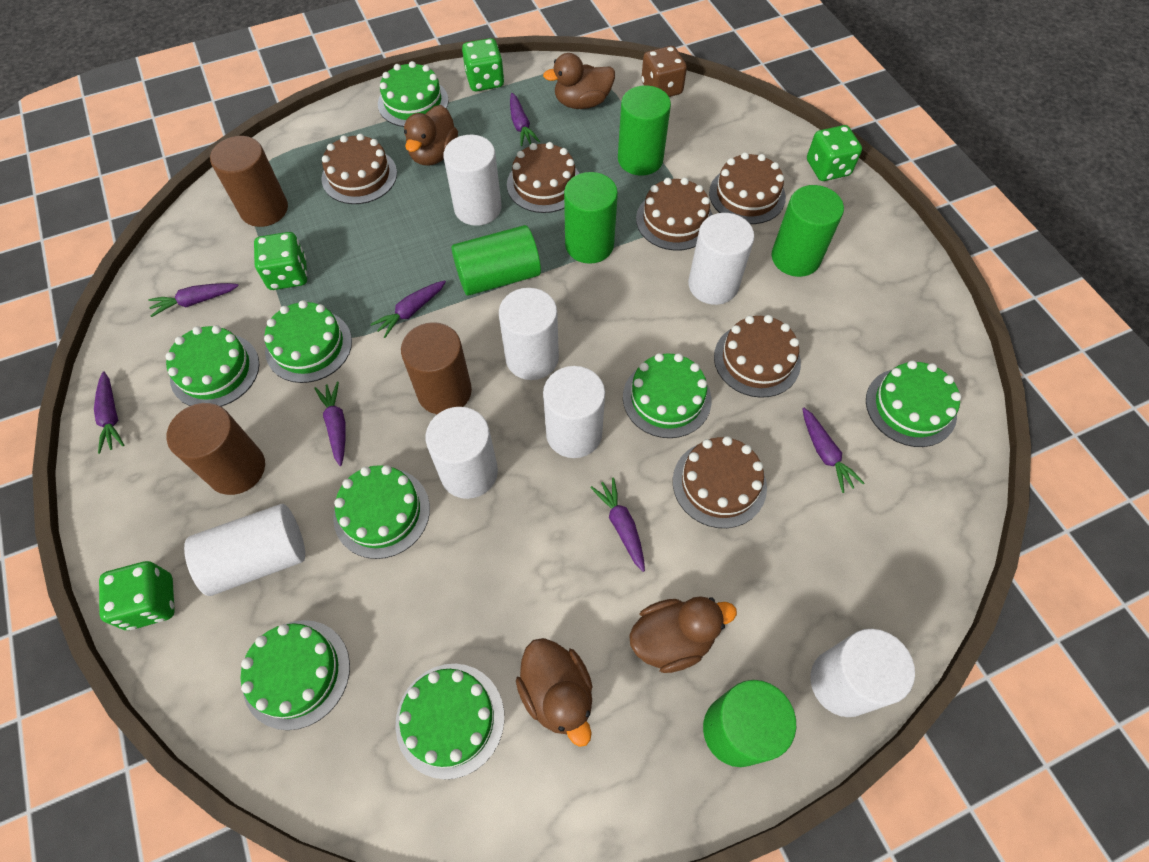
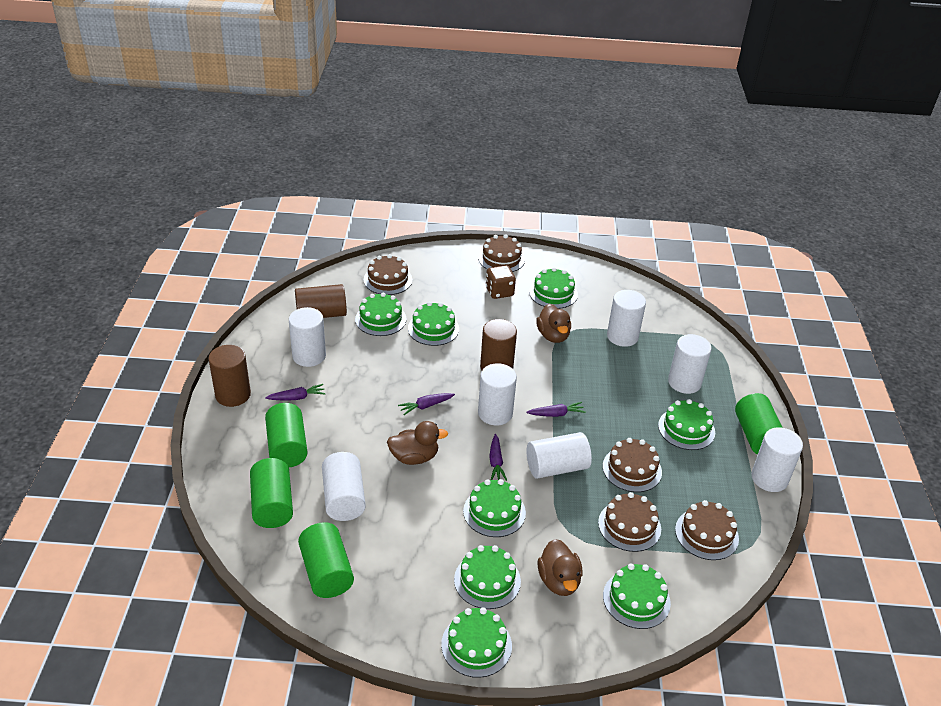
brown cake: [321,134,397,204] [507,142,579,213] [636,178,713,251] [673,436,767,528] [709,152,786,224] [714,315,801,398] = 6 -> [364,254,412,295] [478,234,525,272] [598,492,661,552] [602,438,662,492] [675,500,739,560] = 5
brown duck: [404,105,458,166] [516,638,593,747] [543,53,615,109] [629,596,737,673] = 4 -> [387,421,448,465] [536,304,571,343] [538,539,582,596] = 3
green cylinder: [452,225,541,296] [564,172,618,264] [618,85,671,176] [703,680,796,767] [772,185,844,277] = 5 -> [250,458,293,528] [265,403,308,467] [298,522,354,598] [735,393,783,454] = 4
green dice: [99,561,175,630] [254,232,307,290] [462,38,504,91] [807,125,862,181] = 4 -> none = 0
purple carrot: [94,371,124,454] [148,283,239,317] [314,382,345,466] [370,280,446,338] [510,93,540,146] [590,478,645,572] [802,408,864,493] = 7 -> [265,384,326,401] [398,393,455,415] [489,434,507,481] [526,402,586,417] = 4

